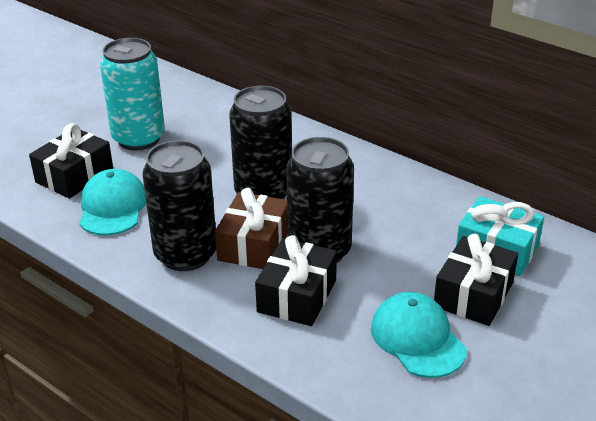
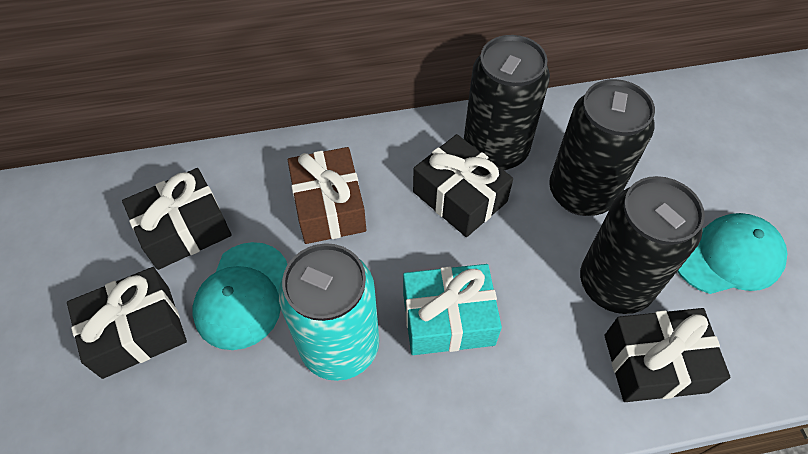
black gift: [29,123,113,199] [255,235,337,326] [434,234,518,326] = 3 -> [67,267,187,379] [122,168,231,270] [413,134,513,237] [604,308,730,402] = 4

